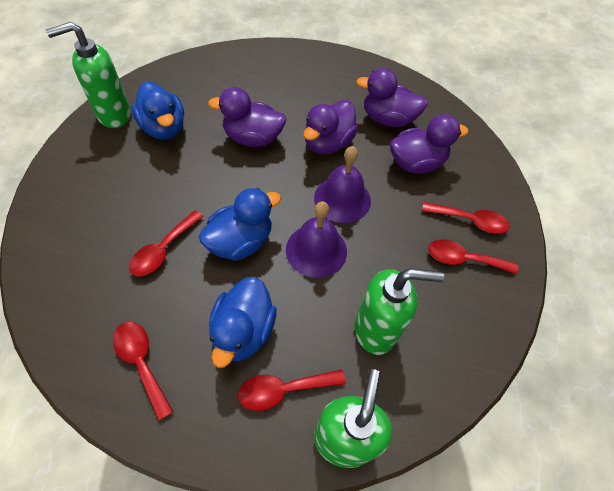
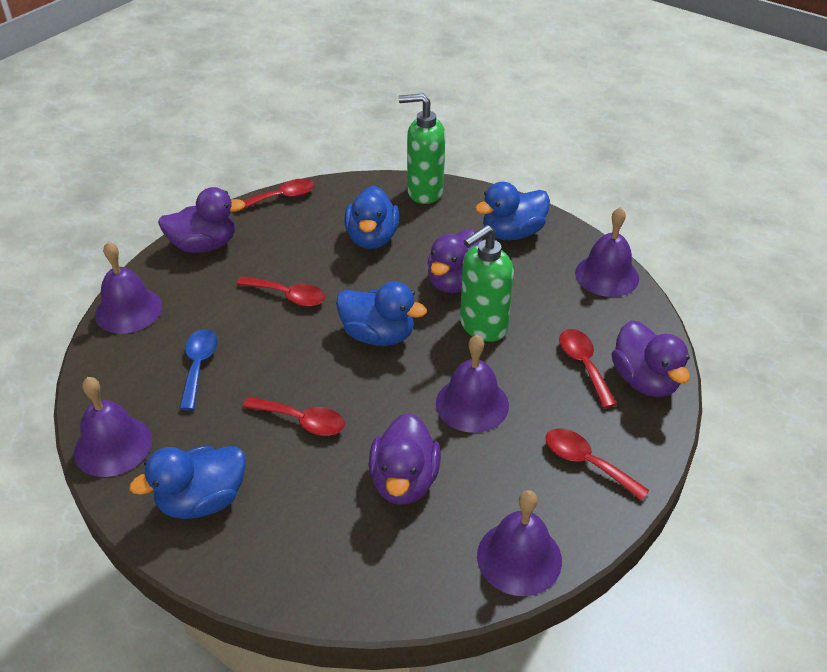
blue duck: [132,81,184,140] [199,188,281,261] [209,277,277,368] = 3 -> [129,446,246,519] [336,281,427,346] [344,186,399,249] [475,182,550,240] = 4
blue spoon: none = 0 -> [179,329,218,411] = 1
green soap dispenser: [46,22,131,128] [314,369,392,468] [355,268,444,355] = 3 -> [399,93,445,204] [460,225,514,342] = 2
purple bell: [286,201,347,278] [314,146,371,223] = 2 -> [74,377,152,477] [95,242,162,334] [436,335,509,433] [477,490,562,596] [575,207,639,297] = 5

